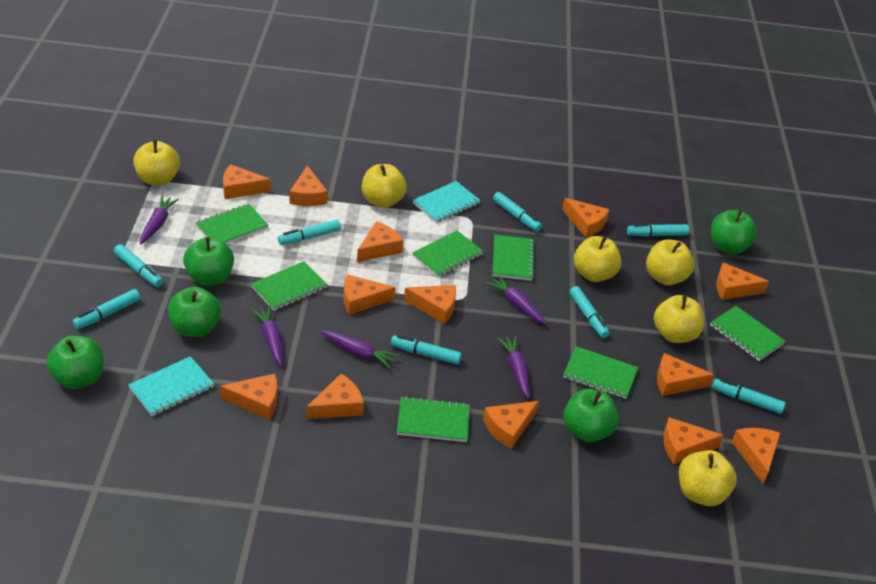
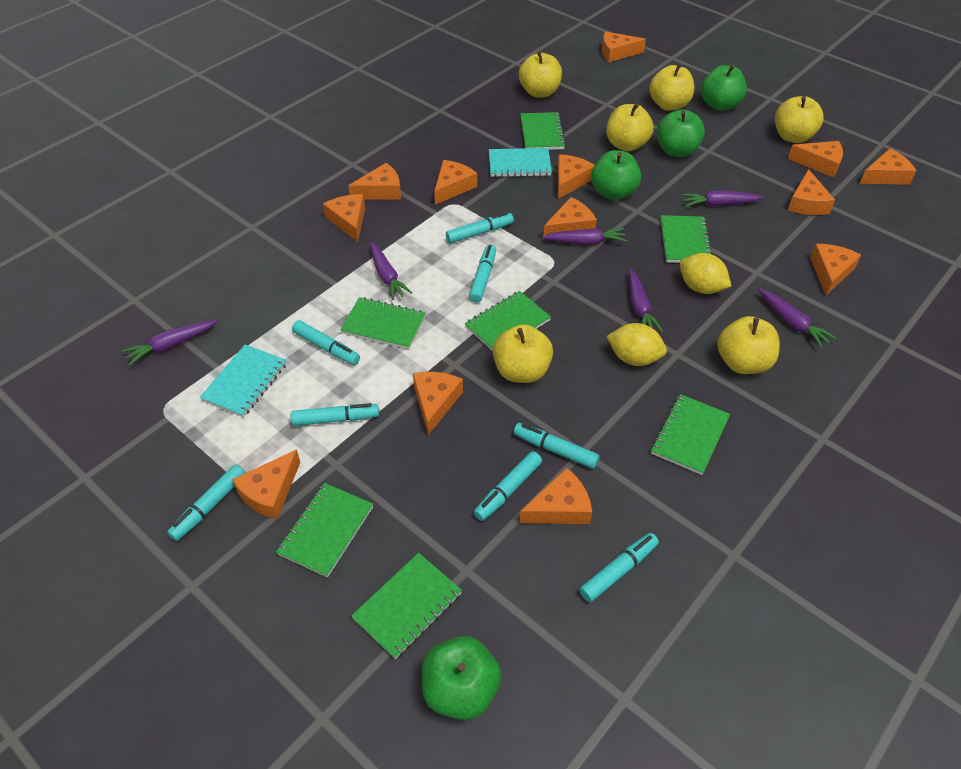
green apple: [46,335,104,389] [168,287,221,337] [183,237,234,285] [563,389,619,442] [711,209,757,254] = 5 -> [421,636,501,720] [591,150,641,200] [656,109,705,157] [701,65,747,111] = 4
purple carrot: [140,196,179,244] [251,305,282,366] [320,331,399,368] [485,275,547,324] [497,336,530,398] = 5 -> [122,320,217,366] [370,242,412,300] [542,228,627,245] [629,269,663,332] [682,191,763,207] [758,289,836,348] = 6
yellow lemon: none = 0 -> [606,323,667,366] [680,253,732,294] = 2

